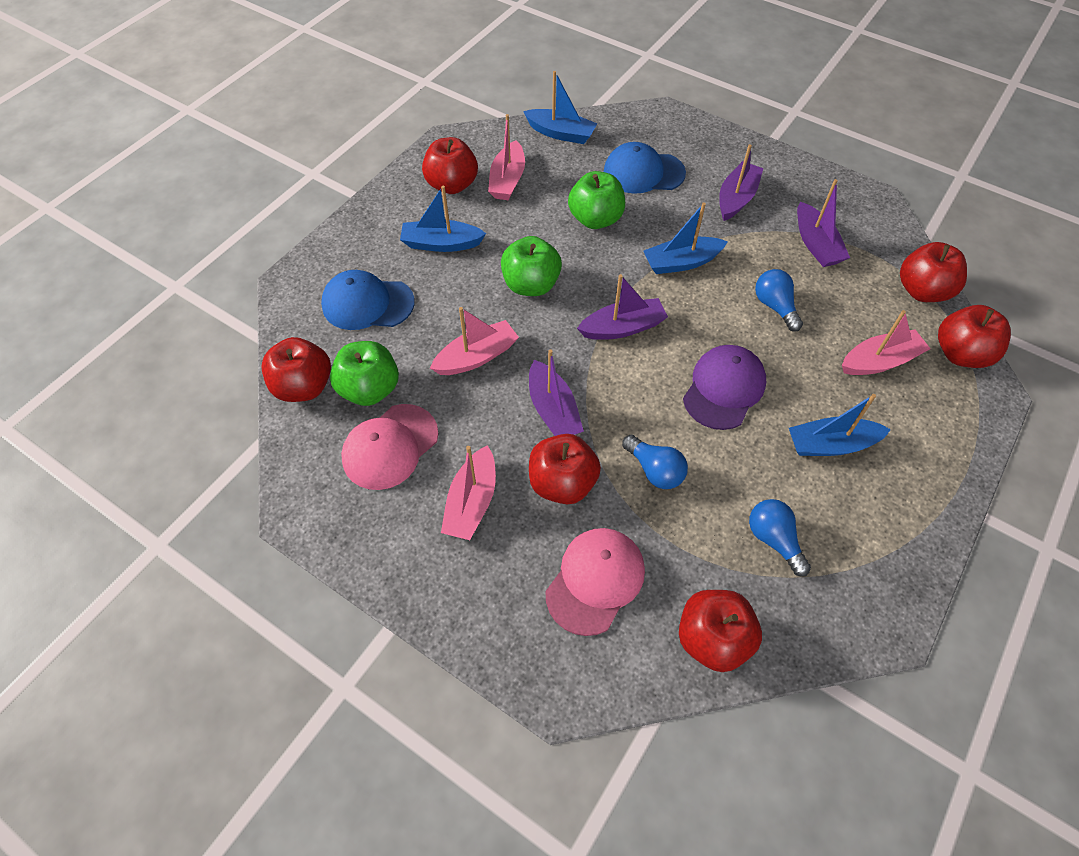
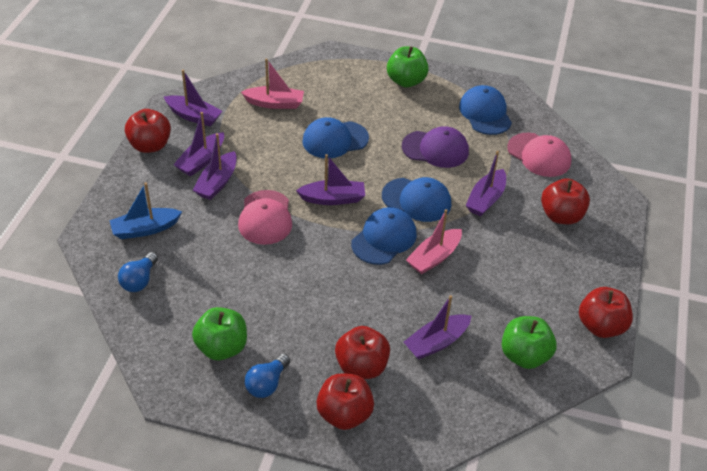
blue boat: [400,185,486,252] [523,71,598,144] [643,203,728,274] [789,394,891,456] = 4 -> [109,182,182,239] = 1
blue cap: [321,270,415,330] [604,142,686,194] = 2 -> [302,117,369,159] [351,207,417,265] [382,177,451,222] [459,85,512,135] = 4
blue light bulb: [622,435,688,489] [749,499,811,577] [755,269,803,331] = 3 -> [118,252,158,292] [245,354,290,398] = 2
pink boat: [430,307,519,375] [441,445,496,540] [488,114,525,200] [842,310,931,375] = 4 -> [241,59,304,109] [406,209,462,274] = 2
purple boat: [529,349,584,436] [577,274,668,340] [719,144,763,221] [797,179,850,267] = 4 -> [164,70,222,127] [173,112,224,176] [193,133,237,200] [296,154,365,205] [404,295,471,359] [465,151,506,216] = 6
red apple: [261,337,331,402] [422,137,478,194] [529,434,601,504] [679,590,762,672] [900,242,967,302] [938,305,1011,368] = 6 -> [125,109,171,153] [316,374,374,430] [335,326,390,379] [541,178,590,224] [579,287,633,338] = 5

